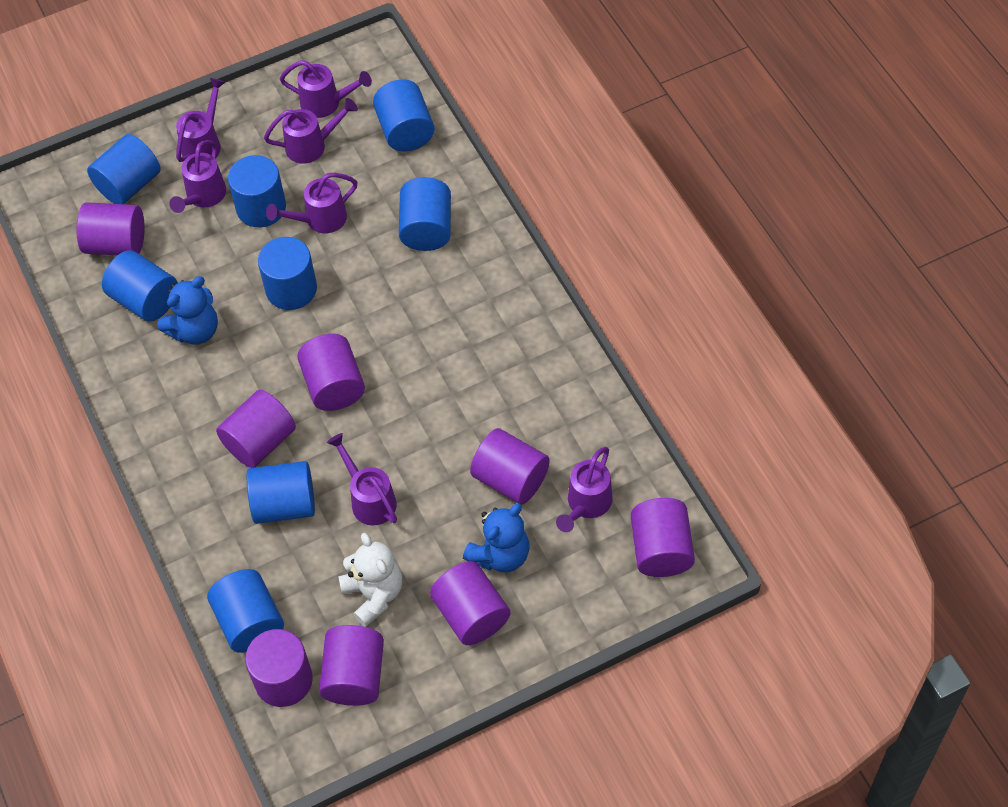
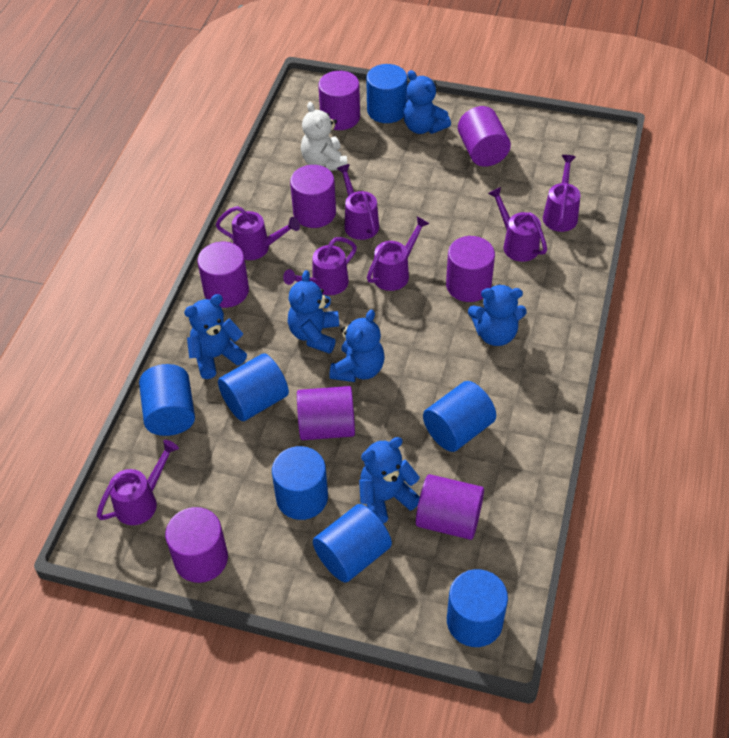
blue cylinder: [87,134,161,204] [102,250,178,322] [207,569,284,653] [228,155,286,227] [247,461,315,524] [258,237,317,310] [373,79,434,151] [399,177,451,251] = 8 -> [139,364,195,436] [218,353,289,421] [272,446,328,520] [313,504,392,583] [366,64,407,123] [423,381,496,452] [447,569,508,647] = 7
blue teddy bear: [157,276,218,345] [463,503,530,572] = 2 -> [184,294,247,379] [288,270,339,354] [329,309,384,382] [359,437,420,524] [403,70,451,134] [468,284,527,346] = 6

